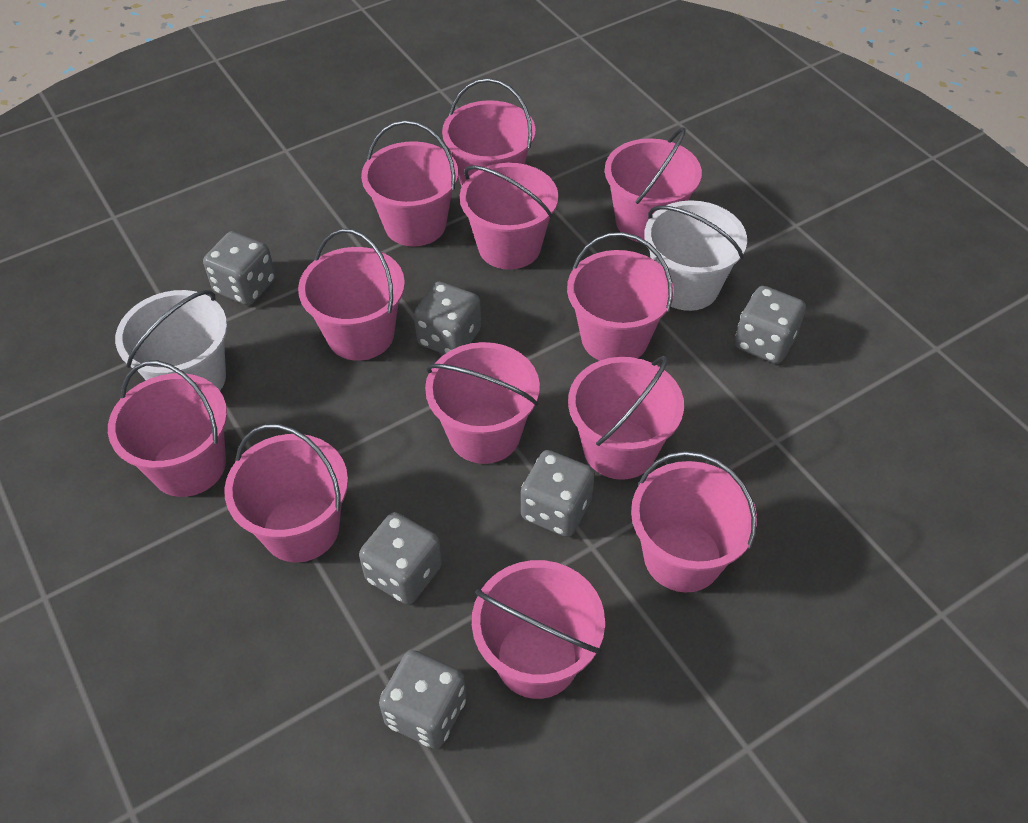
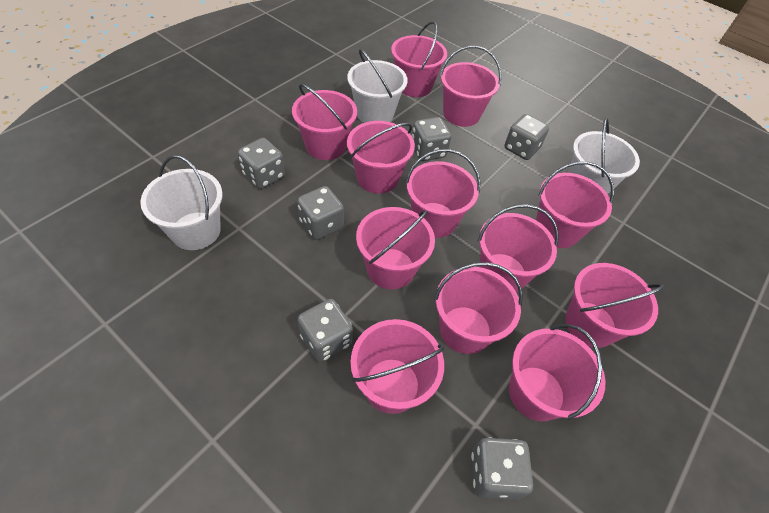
white bucket: [115,290,227,390] [644,200,747,311] = 2 -> [140,155,223,250] [347,49,407,123] [568,118,640,194] = 3

